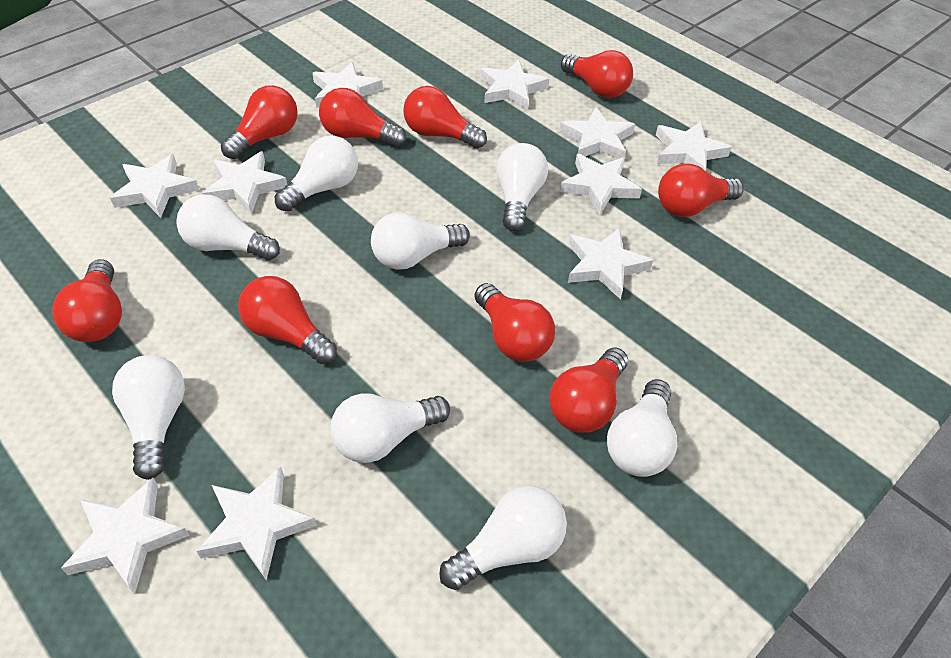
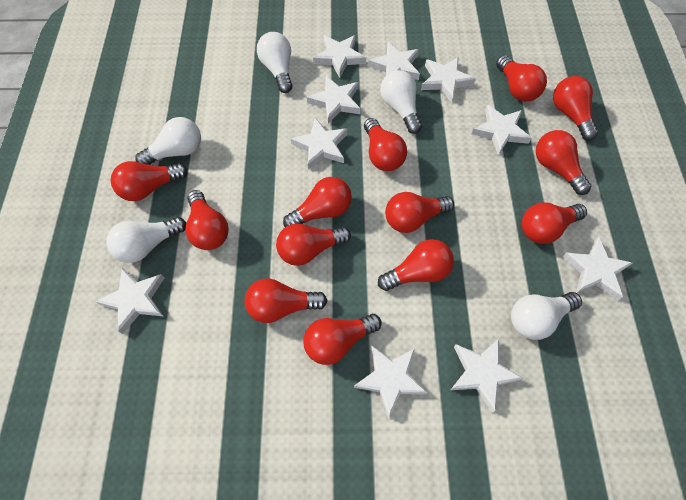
red light bulb: [52,259,122,342] [221,85,298,159] [238,276,337,364] [319,88,406,147] [403,86,487,149] [474,283,555,362] [549,348,628,433] [561,50,633,98] [658,163,744,217] = 9 -> [111,161,188,201] [186,190,229,250] [244,278,328,323] [276,224,351,266] [283,177,352,227] [303,314,382,365] [364,118,407,171] [378,239,454,291] [385,192,454,233] [496,55,547,102] [522,203,587,244] [536,130,592,195] [553,76,598,141] = 13
white light bulb: [112,355,185,480] [176,194,280,260] [275,136,358,212] [330,393,450,463] [371,212,470,270] [439,486,567,590] [496,143,548,231] [607,379,677,477] = 8 -> [106,217,186,263] [135,117,201,165] [257,32,293,93] [380,70,422,134] [511,292,582,340] = 5

